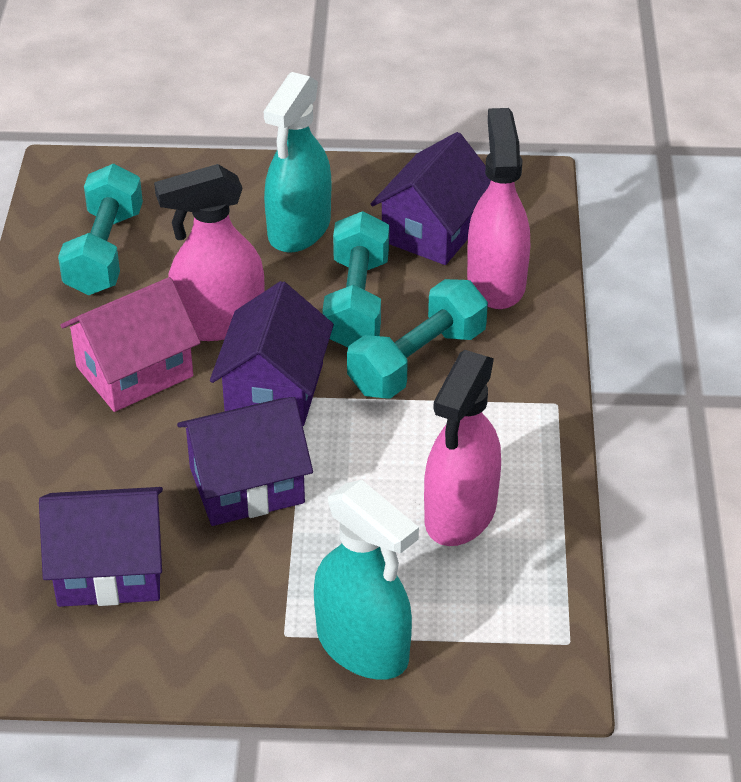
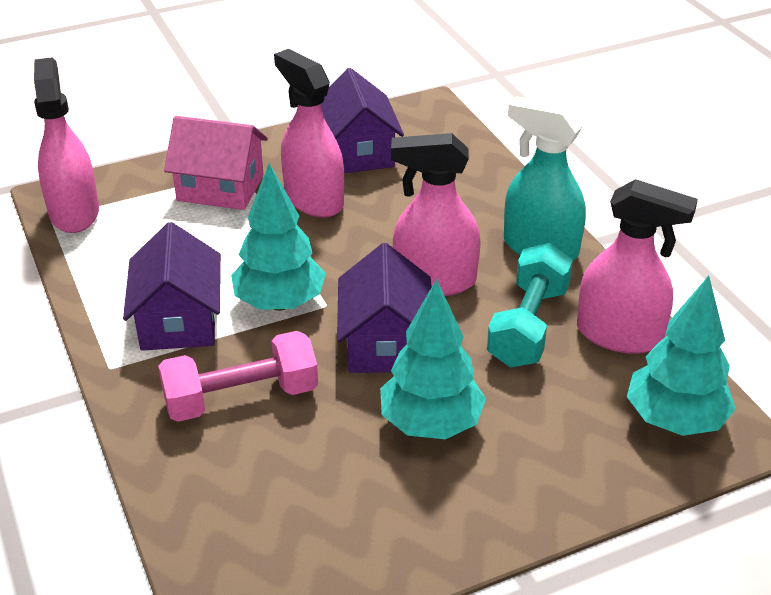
pink dumbbell: none = 0 -> [158,331,318,422] = 1
pink spray bottle: [154,164,265,341] [424,350,501,546] [467,108,530,309] = 3 -> [34,57,99,233] [274,49,344,218] [391,133,481,296] [577,179,698,354] = 4
purple house: [39,487,163,607] [177,397,313,526] [210,281,334,426] [371,132,491,265] = 4 -> [123,222,221,351] [321,68,404,173] [337,243,431,373] = 3
turquoise dumbbell: [58,164,143,295] [322,211,389,347] [347,279,488,399] = 3 -> [487,243,573,368] = 1
turquoise spray bottle: [264,72,331,253] [314,480,419,680] = 2 -> [504,97,586,260] = 1
turquoise tree: none = 0 -> [231,163,326,311] [380,279,486,439] [627,275,736,436] = 3

